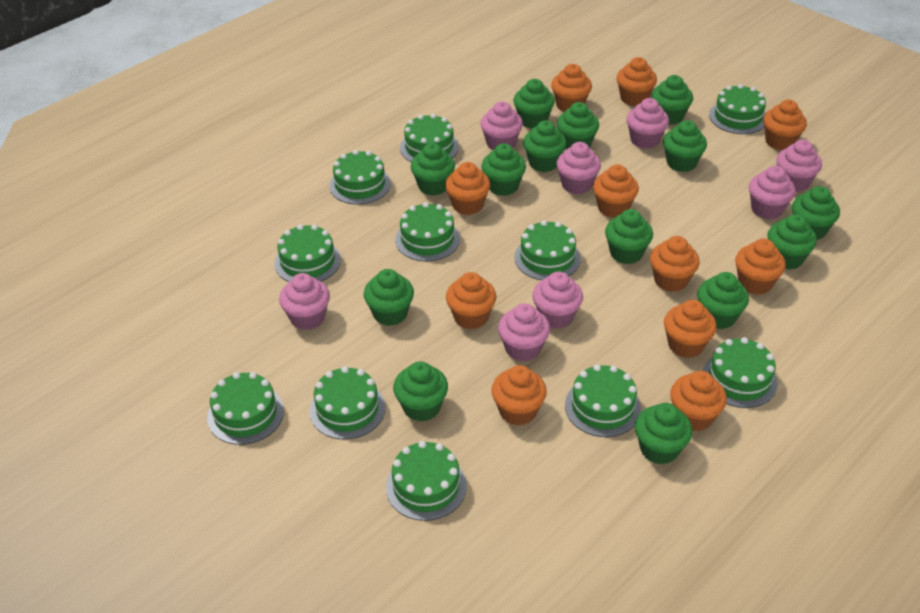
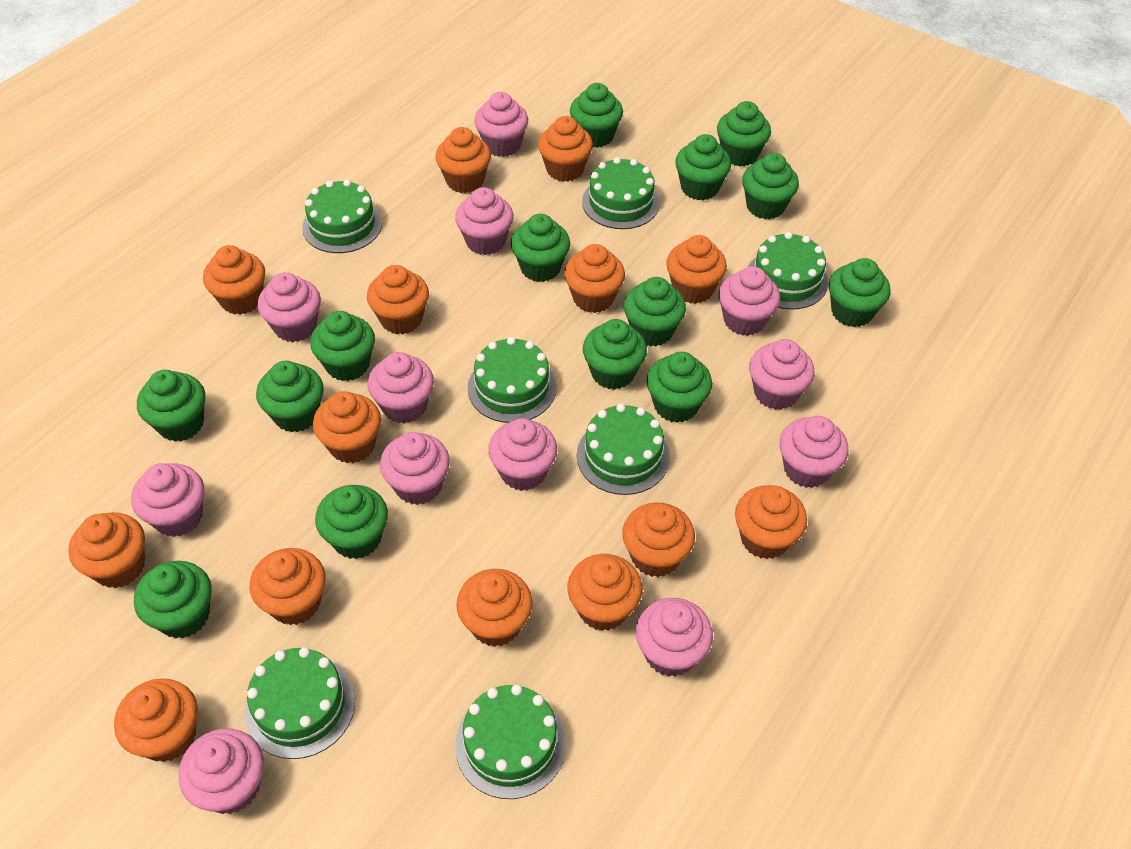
green cake: [207,372,284,445] [274,224,341,282] [310,366,385,439] [329,150,391,204] [386,441,467,521] [395,202,460,261] [400,114,459,162] [514,220,581,280] [565,364,641,437] [703,337,778,408] [709,84,766,134] = 11 -> [245,647,355,759] [302,180,382,253] [455,684,566,799] [468,337,557,423] [577,404,670,495] [582,157,660,229] [748,232,828,310] = 7
orange cupcake: [445,162,490,215] [446,272,497,329] [491,365,547,426] [551,64,592,112] [593,164,639,218] [616,57,657,106] [650,236,700,292] [664,300,717,358] [670,371,727,431] [735,238,786,295] [763,99,807,150] = 11 -> [68,512,145,588] [114,678,198,762] [203,245,265,315] [250,548,326,625] [313,391,381,463] [367,265,429,335] [435,127,491,193] [456,569,533,647] [538,116,593,182] [564,244,625,313] [567,554,643,631] [622,502,695,577] [666,235,727,304] [735,485,807,559] = 14
pink cupcake: [279,273,330,330] [480,101,523,150] [498,303,550,362] [532,272,583,329] [556,142,601,194] [626,98,669,149] [749,166,795,219] [776,139,822,192] = 8 -> [131,463,204,537] [179,728,264,814] [258,272,321,342] [368,352,434,423] [380,432,450,505] [455,187,514,255] [474,92,528,157] [488,418,557,491] [636,598,713,677] [718,266,780,336] [749,339,815,410] [780,416,848,488] = 12

